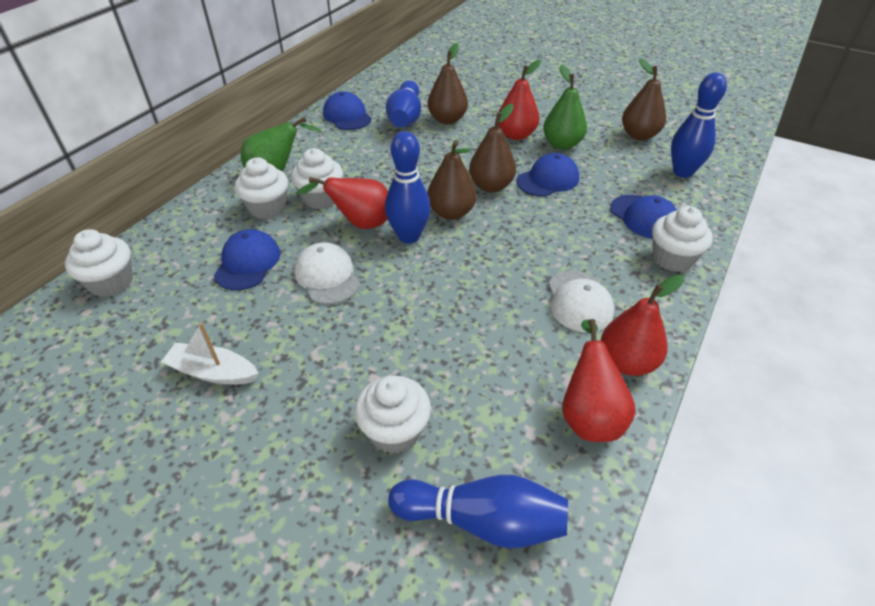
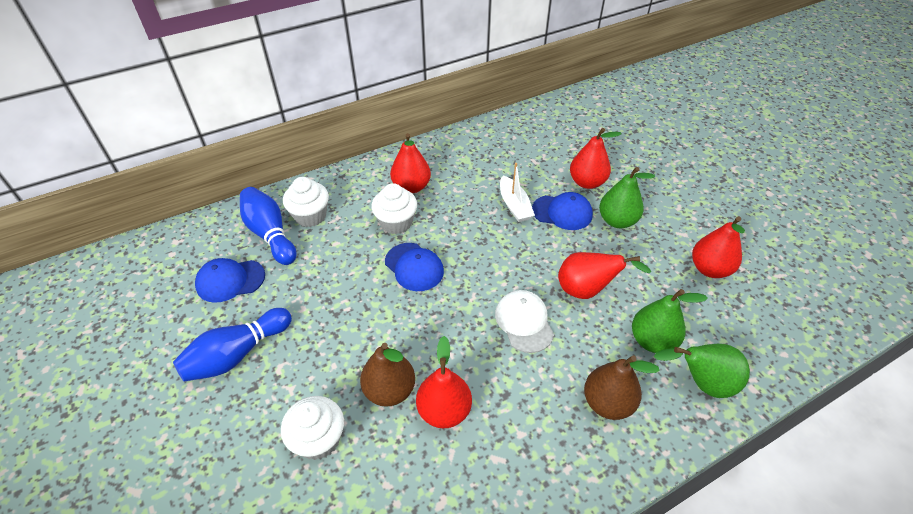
blue bowling pin: [385,131,431,244] [386,80,421,127] [388,475,568,549] [671,72,727,178] = 4 -> [173,308,292,382] [240,187,297,265] = 2
blue cap: [214,229,280,290] [323,91,372,130] [517,153,579,197] [610,195,677,239] = 4 -> [195,258,265,303] [385,243,444,291] [532,192,593,230] = 3
brown pear: [427,140,476,220] [428,43,468,124] [469,104,516,193] [622,58,666,141] = 4 -> [360,343,415,407] [584,355,660,420] = 2
green pear: [241,117,322,172] [543,65,587,150] = 2 -> [599,167,655,228] [632,289,708,353] [654,344,750,398] = 3
red pear: [296,177,388,229] [498,60,541,140] [562,319,636,442] [601,274,685,376] = 4 -> [390,133,431,193] [416,336,472,428] [558,252,651,299] [570,128,622,189] [692,216,745,278] = 5
white cap: [294,242,360,304] [549,271,614,332] = 2 -> [495,290,554,353] = 1
white cupcake: [65,229,133,297] [235,158,288,219] [291,148,343,209] [354,376,431,454] [652,206,713,272] = 5 -> [281,396,344,460] [283,177,329,227] [371,183,417,234] = 3

